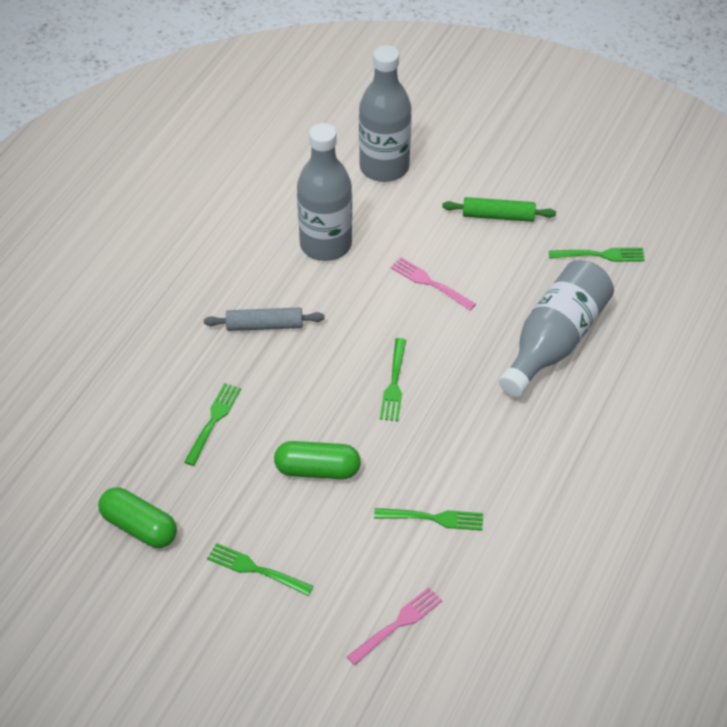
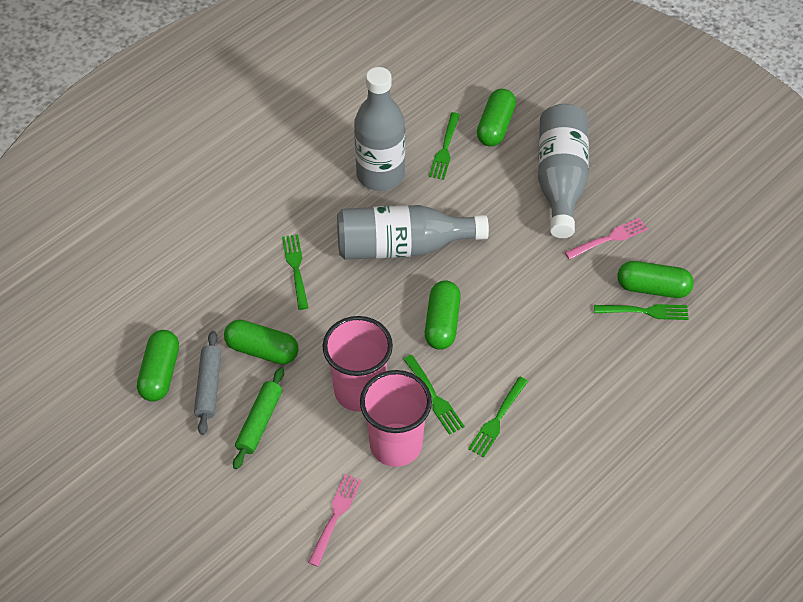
green capsule: [98,487,177,548] [274,441,361,479] = 2 -> [137,330,179,401] [224,320,298,365] [425,281,461,350] [477,89,516,146] [618,261,694,298] = 5
pink cup: none = 0 -> [323,316,393,412] [360,370,432,467] = 2

